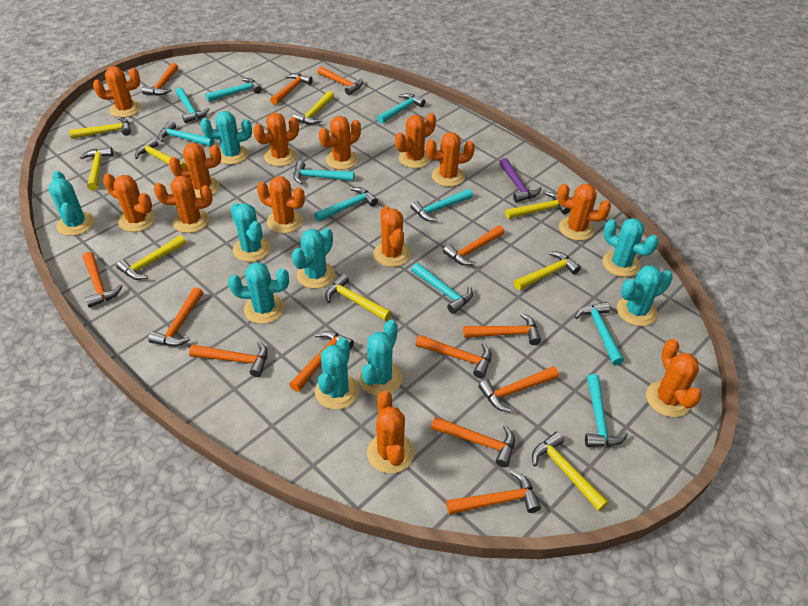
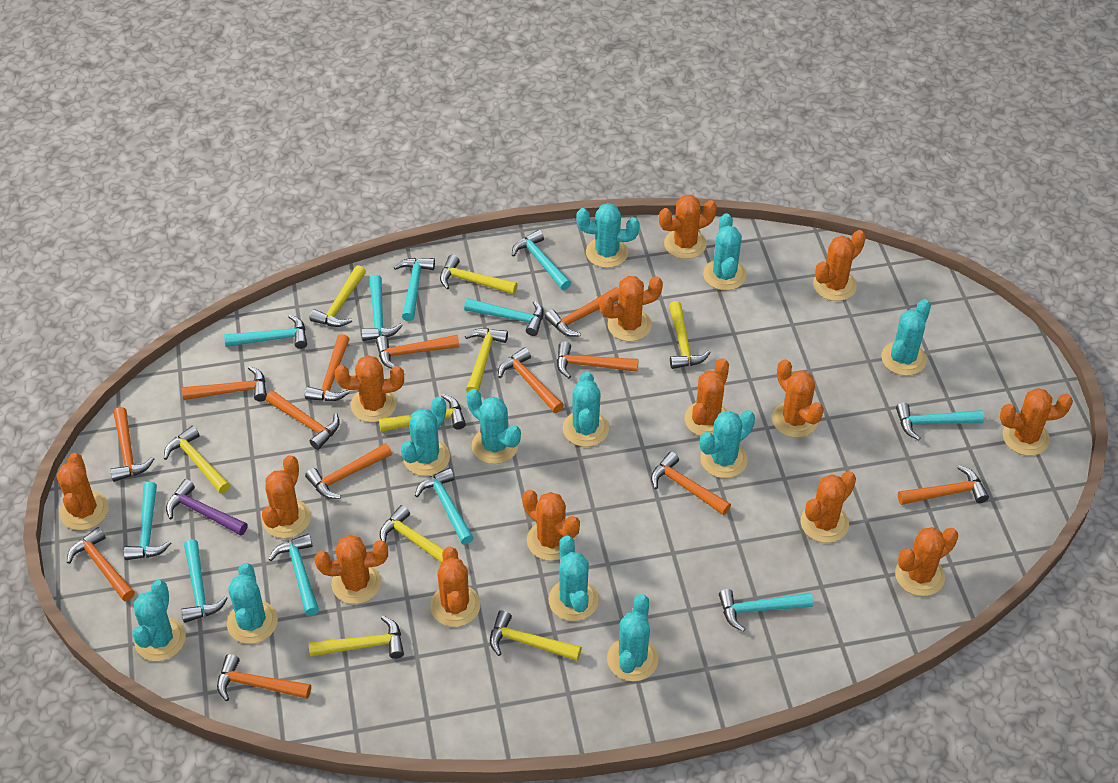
orange cactus: [93,66,141,117] [103,173,155,232] [154,176,212,233] [169,143,221,198] [253,113,299,166] [257,176,305,233] [319,116,361,170] [367,391,414,474] [373,206,411,267] [395,113,436,168] [426,132,475,187] [557,184,611,241] [646,339,702,417] = 13 -> [56,453,109,530] [262,455,311,539] [315,535,388,604] [335,355,404,422] [430,547,480,627] [522,490,580,561] [599,276,663,342] [659,195,717,259] [684,358,729,436] [772,359,824,438] [801,471,856,543] [813,230,866,301] [895,527,958,596] [1000,388,1073,456] = 14
turquoise cactus: [49,171,94,236] [200,111,252,165] [228,262,289,324] [230,203,270,262] [292,228,335,289] [315,337,359,410] [359,320,402,396] [602,218,659,277] [617,265,673,326] = 9 -> [132,580,186,661] [227,563,278,644] [401,397,450,476] [466,389,521,464] [548,535,599,621] [563,372,609,447] [576,203,640,268] [607,594,658,681] [700,410,755,478] [703,213,746,291] [881,299,931,376] = 11
turquoise hammer: [158,121,214,146] [176,88,209,123] [205,78,262,102] [293,161,354,185] [314,187,378,222] [377,93,426,124] [410,189,473,222] [411,263,473,314] [575,302,624,366] [585,374,628,447] = 10 -> [124,482,171,560] [181,539,228,623] [224,315,307,349] [269,534,319,616] [361,275,403,341] [394,258,435,321] [415,468,474,544] [464,298,544,336] [512,230,571,290] [719,589,813,632] [896,403,984,440] = 11

